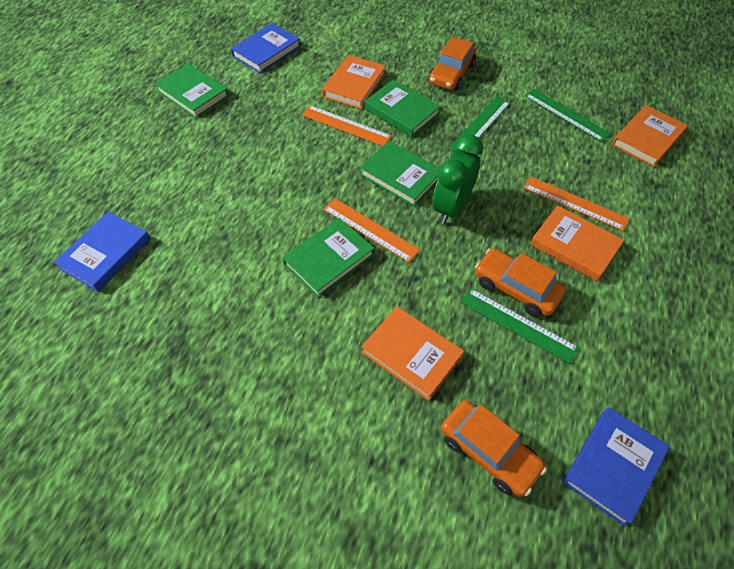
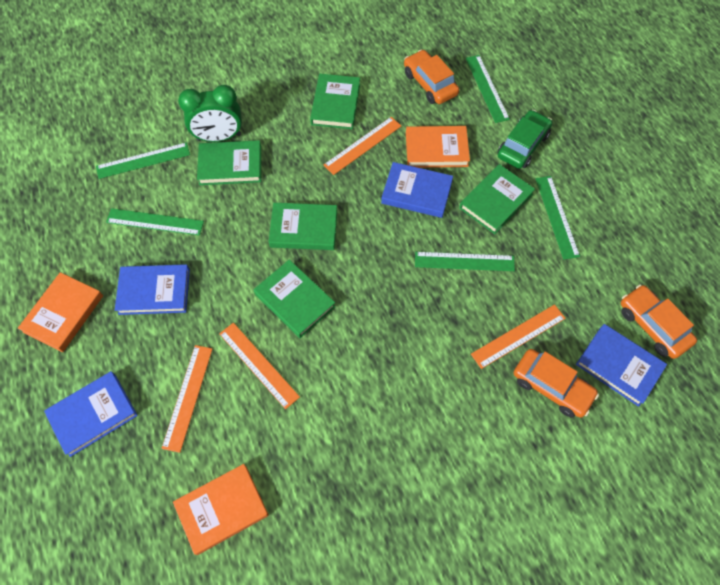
blue book: [54,212,150,292] [231,23,301,73] [563,407,670,527] = 3 -> [44,371,138,457] [115,264,190,315] [381,162,453,218] [576,324,667,407] = 4
green book: [155,63,229,118] [283,218,374,298] [360,141,439,207] [365,80,441,137] = 4 -> [197,140,261,185] [253,260,336,338] [269,203,337,250] [310,74,360,129] [459,164,535,234] = 5
green car: none = 0 -> [498,110,552,169] = 1
green ruler: [448,96,511,151] [460,288,579,364] [524,89,611,142] = 3 -> [96,142,190,179] [106,208,204,235] [415,252,515,271] [466,55,510,123] [536,176,580,259] = 5
orange book: [322,55,386,109] [361,306,464,401] [530,205,624,281] [612,105,688,167] = 4 -> [18,272,103,352] [173,464,269,555] [406,126,470,168] = 3
orange ruler: [302,105,392,146] [323,198,420,263] [523,176,630,231] = 3 -> [161,345,213,453] [219,323,300,409] [324,117,401,175] [471,304,566,369] = 4

